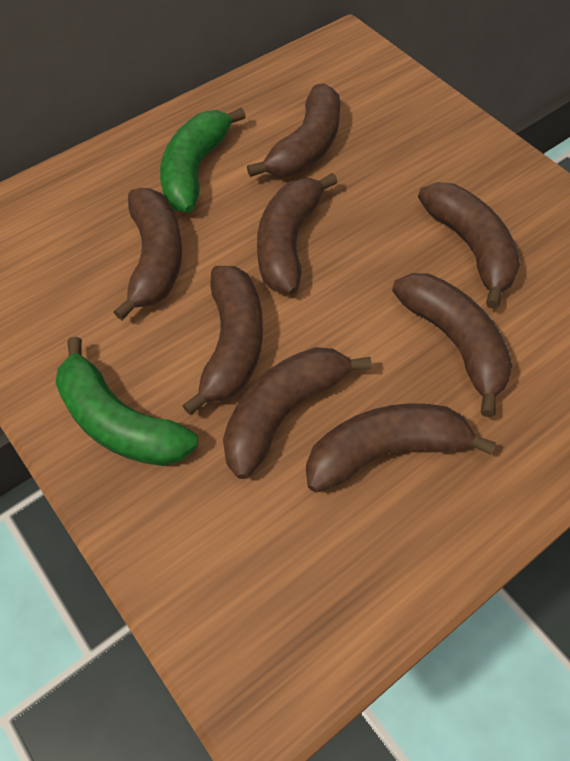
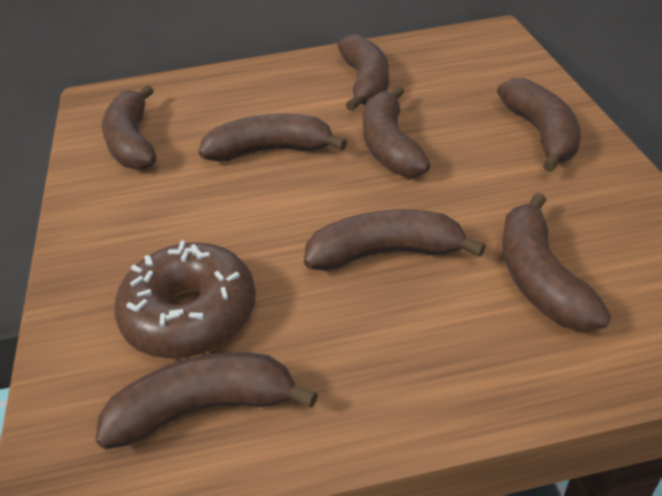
brown donut: none = 0 -> [114,241,256,359] = 1
green banana: [55,337,198,466] [160,108,246,213] = 2 -> none = 0

